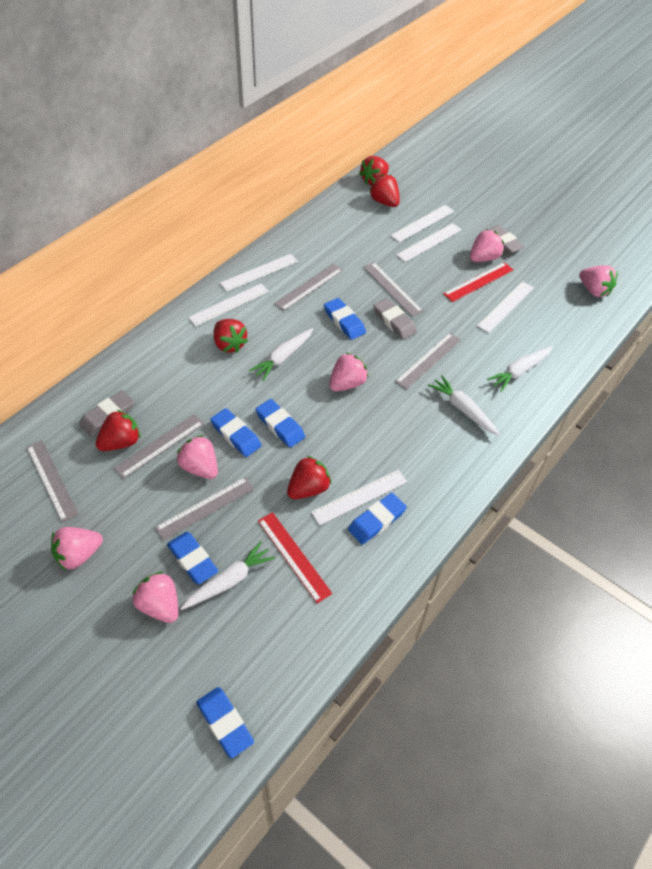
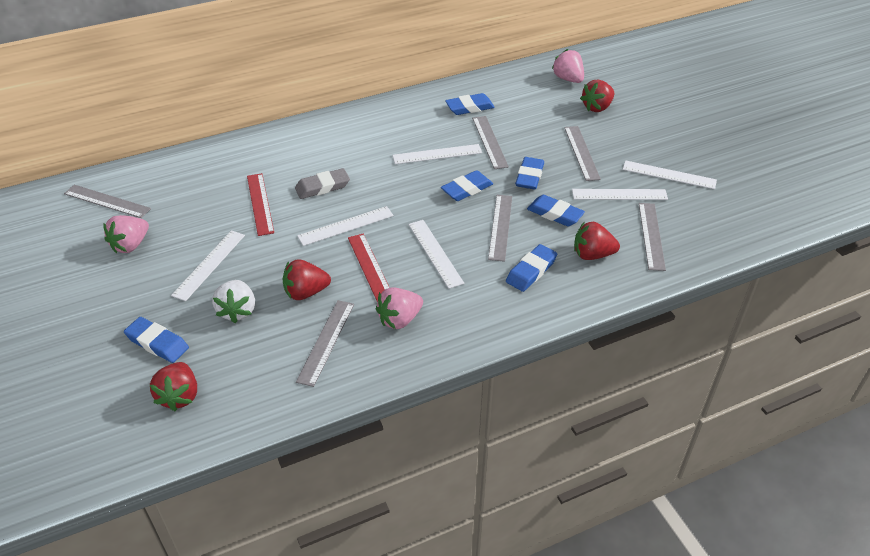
grey eraser: [79,390,134,437] [373,298,417,340] [488,225,525,255] = 3 -> [295,168,350,199] = 1
pink strawberry: [51,527,103,571] [132,572,179,623] [176,435,218,479] [329,352,369,392] [470,229,504,262] [579,265,618,297] = 6 -> [103,215,149,253] [376,287,423,329] [552,49,584,83] = 3
red strawberry: [95,410,141,451] [214,319,249,353] [287,456,332,499] [359,156,389,185] [369,174,400,207] = 5 -> [150,362,197,411] [283,259,331,300] [574,221,620,260] [580,80,614,112] = 4
white carrot: [180,541,275,610] [249,328,313,381] [428,375,500,435] [487,346,553,392] = 4 -> none = 0
white strawberry: none = 0 -> [212,280,255,323] = 1

